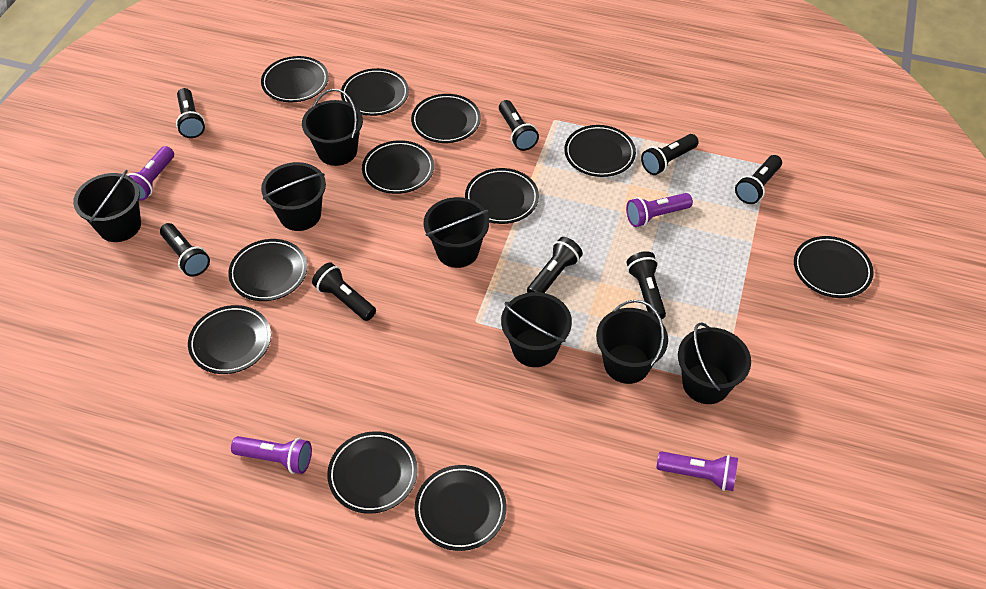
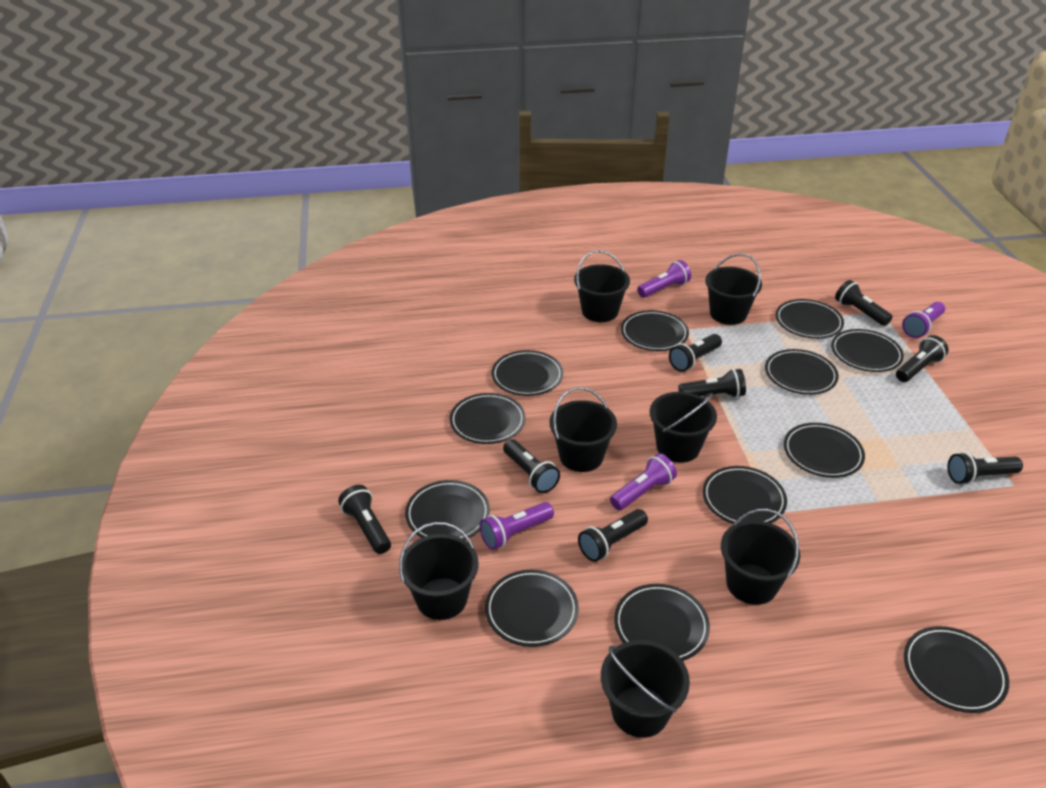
black plate: [188,305,271,374] [228,239,307,301] [261,56,329,102] [327,431,418,514] [341,68,409,116] [362,140,434,194] [411,94,481,143] [415,465,506,551] [465,168,539,224] [564,125,636,177] [794,236,874,298] = 11 -> [405,480,490,540] [450,393,526,444] [485,570,579,647] [492,350,563,396] [614,584,710,661] [621,310,689,351] [703,466,787,524] [765,349,839,395] [776,299,844,339] [784,423,865,478] [831,329,904,372] [904,626,1009,713] = 12

